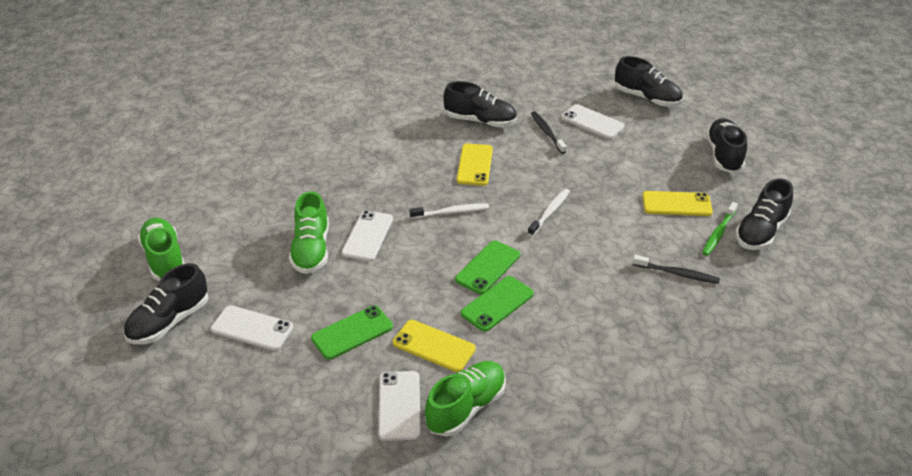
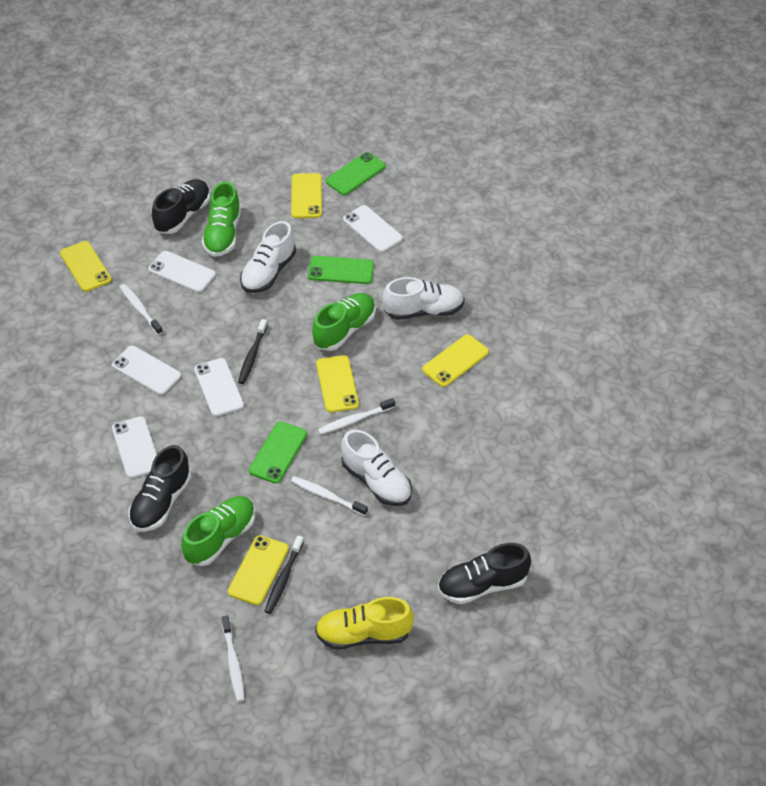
black shoe: [123,263,209,344] [443,81,517,127] [615,56,683,107] [706,118,747,173] [735,178,793,250] = 5 -> [128,445,191,532] [152,179,211,234] [438,543,531,604] = 3
green toothbrush: [702,202,738,256] = 1 -> none = 0
white phone: [211,305,294,351] [342,210,393,261] [379,371,421,441] [561,104,625,139] = 4 -> [112,346,181,395] [112,416,157,478] [148,251,216,293] [194,358,244,416] [343,205,403,252] = 5
white shoe: none = 0 -> [240,221,296,293] [341,430,412,506] [382,277,465,320] = 3
white toothbrush: [410,204,489,219] [528,189,570,236] = 2 -> [120,284,163,335] [222,615,245,702] [291,476,368,516] [318,398,395,435] = 4
yellow phone: [393,320,476,372] [457,143,493,186] [642,191,713,216] = 3 -> [60,241,112,292] [228,535,289,605] [291,173,322,218] [316,355,359,413] [422,334,489,387] = 5
yellow shoe: none = 0 -> [315,597,414,650] = 1

